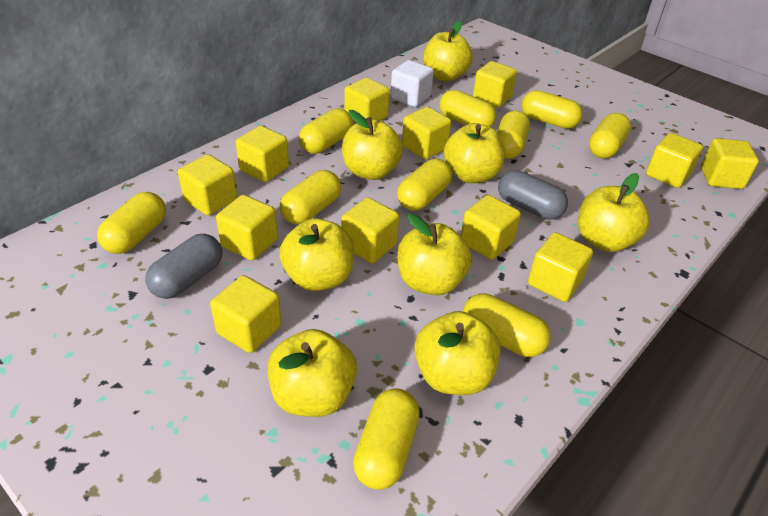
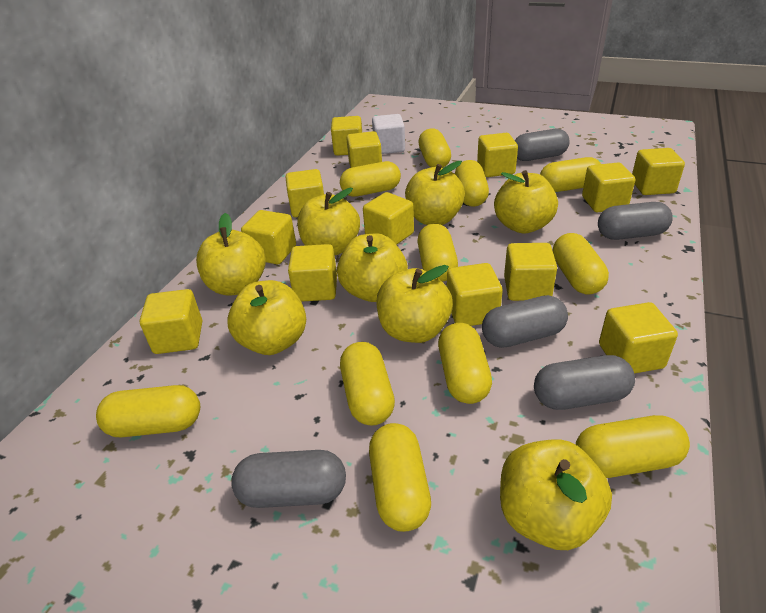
grey capsule: [145,234,222,299] [498,170,568,220] = 2 -> [231,450,346,508] [482,295,568,348] [515,129,570,161] [534,355,635,410] [598,202,673,240] = 5
yellow capsule: [97,192,166,254] [280,170,341,224] [299,108,353,154] [353,388,420,490] [397,159,452,211] [439,90,497,127] [463,293,551,357] [497,111,530,159] [522,90,582,129] [589,113,631,158] = 10 -> [96,385,200,437] [340,161,401,197] [340,342,395,425] [369,423,431,532] [417,223,458,282] [418,128,451,168] [438,323,492,404] [455,160,489,207] [540,157,601,192] [552,233,609,294] [576,415,690,478] = 11
yellow cube: [178,154,237,216] [210,275,282,353] [216,195,278,261] [236,126,289,182] [341,198,399,264] [344,78,389,121] [402,107,451,160] [461,195,521,260] [473,61,517,108] [528,232,593,302] [646,133,703,188] [701,138,759,189] = 12 -> [140,289,202,354] [241,210,296,264] [286,169,324,217] [288,244,337,302] [331,116,362,156] [346,131,382,168] [363,192,414,245] [447,263,503,326] [477,133,518,177] [504,243,557,301] [582,162,635,212] [599,302,678,373] [632,148,685,195] = 13

